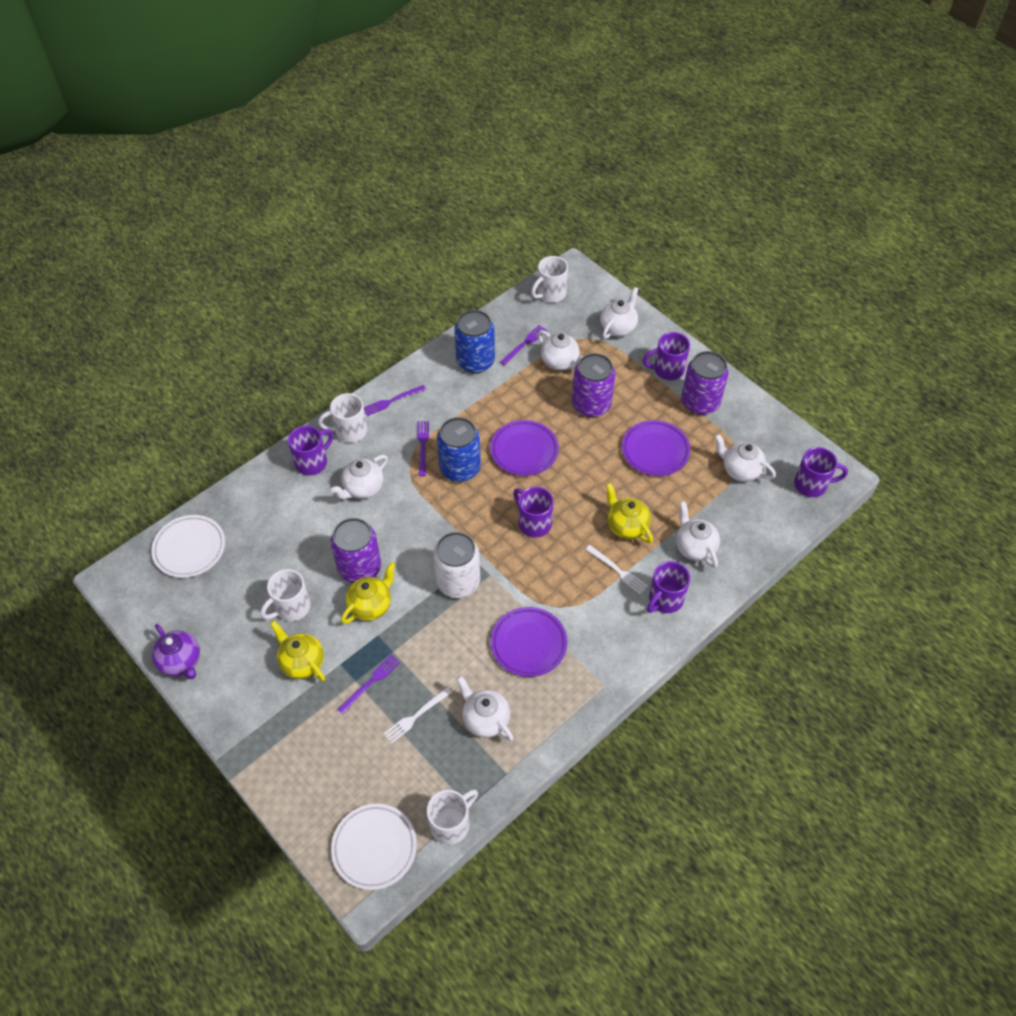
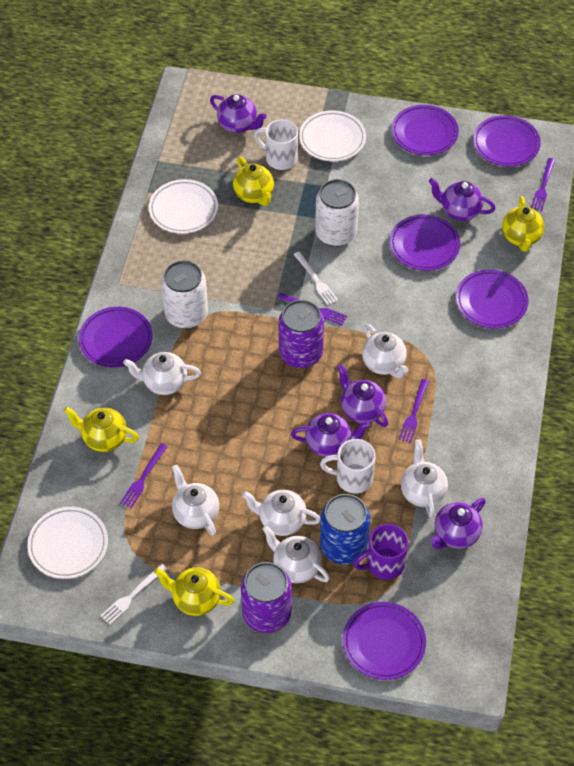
blue can: [437,417,481,482] [454,310,495,373] = 2 -> [320,494,370,564] = 1
purple can: [330,518,381,583] [572,353,615,417] [681,351,729,415] = 3 -> [241,562,292,633] [279,300,324,368] = 2
purple mug: [288,426,333,475] [513,487,554,538] [643,332,690,380] [647,561,690,613] [794,447,848,497] = 5 -> [353,524,409,580] = 1
purple plate: [490,420,559,476] [491,607,567,677] [622,420,690,476] = 3 -> [79,307,153,368] [343,602,426,680] [390,215,460,271] [392,105,459,155] [456,269,528,329] [473,115,541,167] = 6
purple teapot: [152,624,200,679] = 1 -> [210,94,267,133] [291,413,370,457] [337,364,388,427] [429,178,496,221] [430,498,486,549] = 5
white can: [433,532,480,598] = 1 -> [161,260,208,329] [315,179,359,247] = 2
white mug: [260,569,311,621] [318,393,367,443] [427,789,478,845] [531,256,568,303] = 4 -> [254,119,298,170] [320,439,376,493] = 2
white plate: [151,515,225,578] [331,804,417,890] = 2 -> [27,507,108,579] [149,179,218,234] [299,110,366,161] = 3
yellow teapot: [270,620,325,682] [341,562,396,624] [606,483,653,543] = 3 -> [64,407,139,452] [154,567,234,616] [233,157,274,206] [502,196,544,252] = 4

